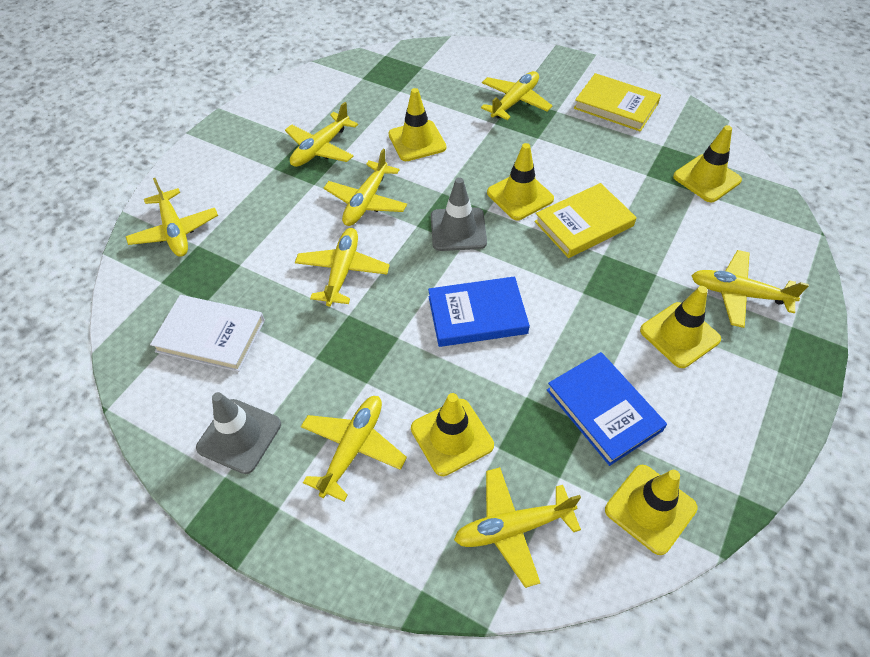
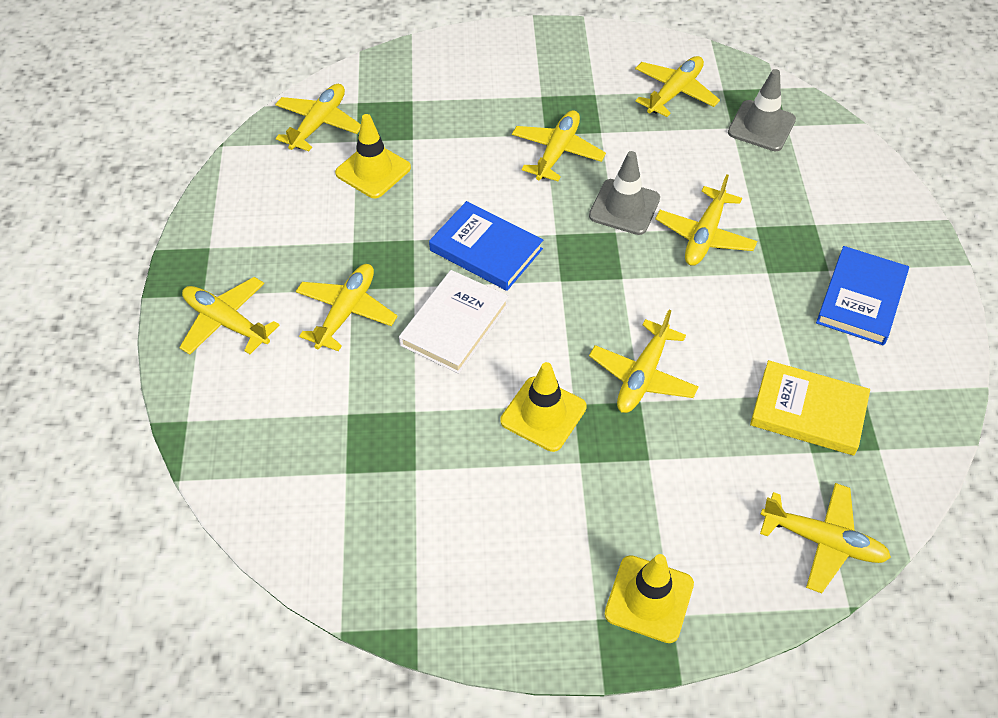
yellow book: [534,183,637,258] [574,73,661,132] = 2 -> [750,360,870,456] = 1
yellow traffic cone: [389,88,446,161] [411,393,494,476] [487,143,554,220] [605,465,698,555] [640,286,721,368] [673,125,742,202] = 6 -> [335,114,411,198] [501,362,587,452] [604,554,694,643] = 3

